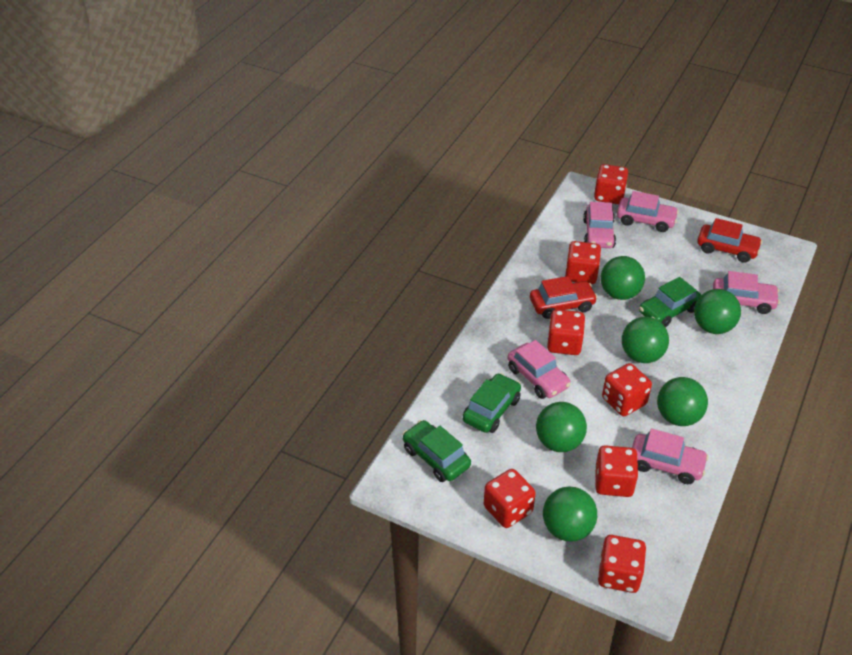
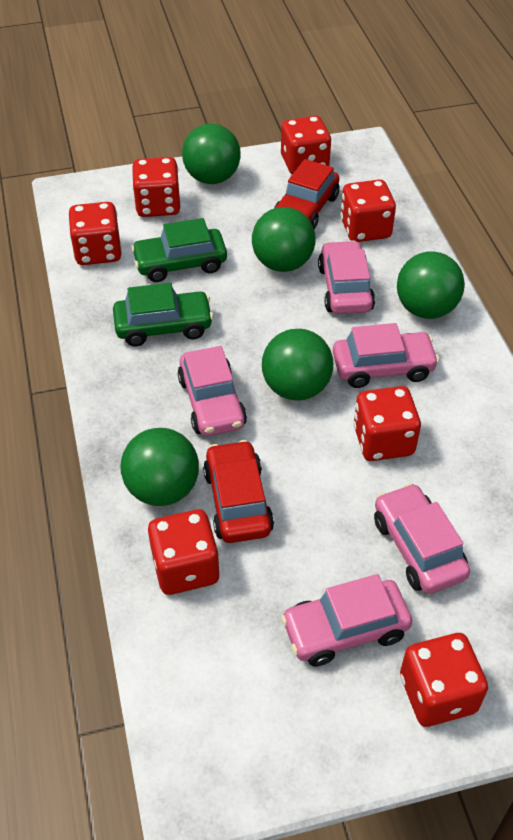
green ball: [536,402,587,452] [543,487,597,542] [601,256,645,300] [622,317,669,363] [657,377,708,426] [694,289,741,334] = 6 -> [121,428,199,506] [182,124,241,184] [252,207,315,272] [262,329,333,400] [397,251,465,319] = 5
green car: [402,420,471,482] [463,373,521,433] [639,277,701,327] = 3 -> [113,283,213,346] [131,218,227,282] = 2

